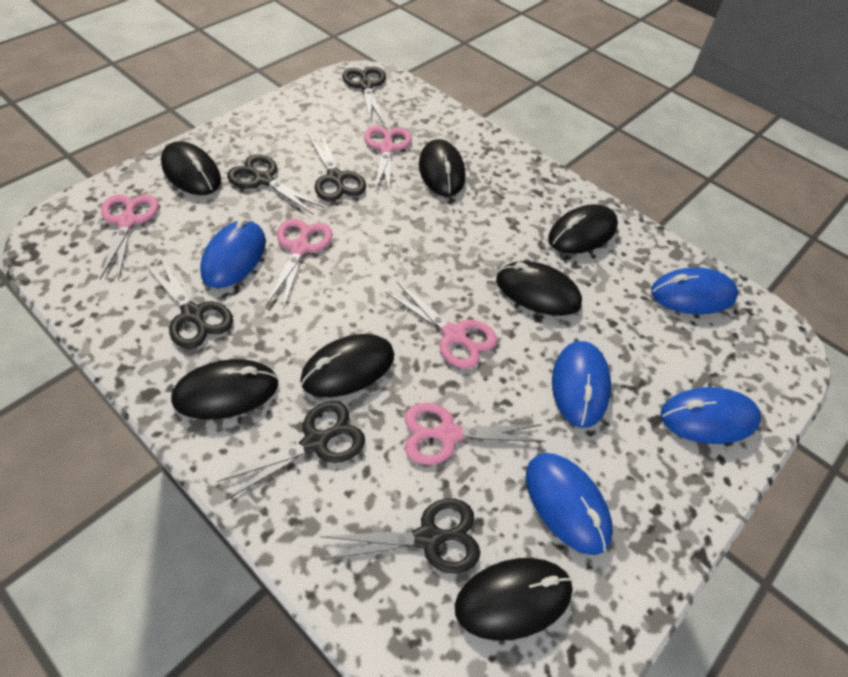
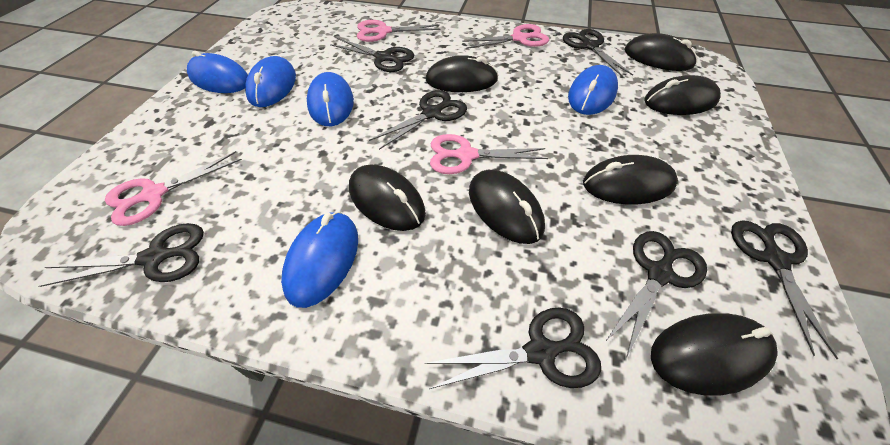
black scissors: [146,258,233,349] [216,401,365,500] [227,154,324,215] [308,133,366,201] [320,498,480,573] [342,67,386,122] = 6 -> [39,223,204,287] [330,38,414,72] [369,90,467,150] [424,308,601,389] [563,29,633,77] [605,231,707,358] [731,220,838,359] = 7
pink scissors: [100,195,159,281] [266,218,333,310] [364,126,412,192] [385,282,497,369] [404,403,546,465] = 5 -> [105,151,242,226] [357,20,441,42] [430,134,548,174] [462,24,549,49] = 4

